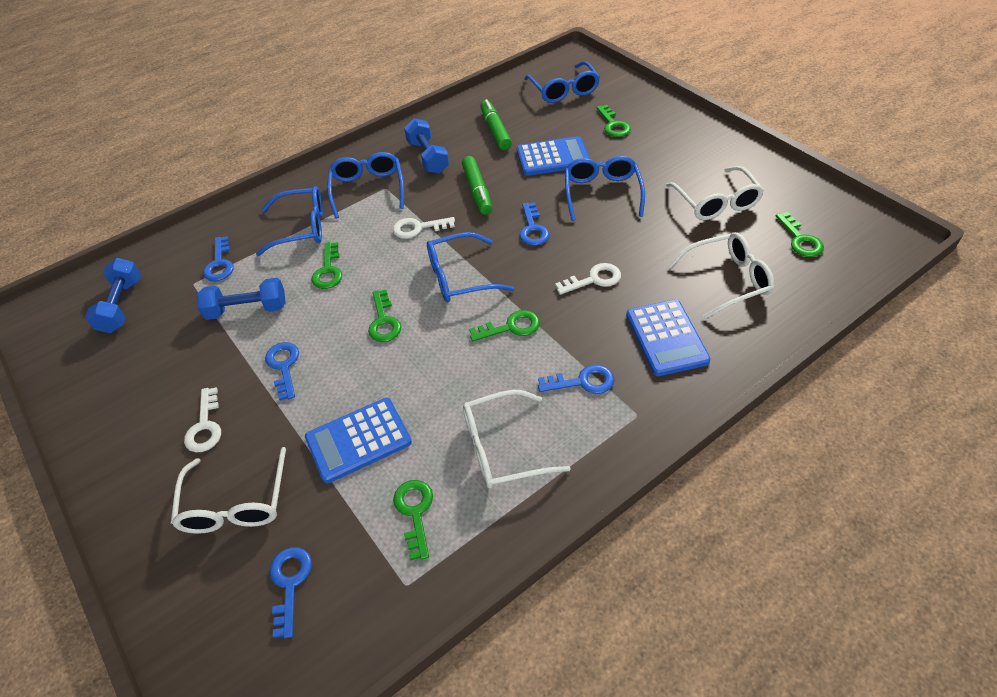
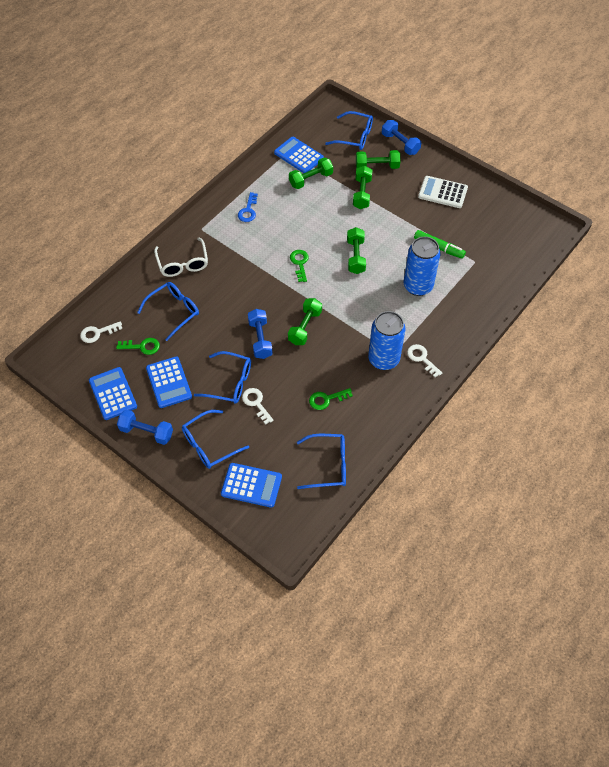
blue calculator: [305,398,412,483] [517,136,590,176] [626,299,711,376] = 3 -> [89,367,137,420] [146,356,192,408] [221,463,282,508] [274,137,324,173] = 4
blue can: none = 0 -> [368,311,406,370] [404,237,440,296] = 2
blue key: [203,236,234,281] [265,342,299,401] [270,547,312,638] [519,202,550,246] [538,364,615,394] = 5 -> [238,192,258,222] = 1
green dumbbell: none = 0 -> [288,298,322,345] [289,157,333,189] [347,227,366,274] [353,166,372,209] [356,150,400,169] = 5
green key: [311,242,342,289] [368,290,401,342] [393,480,433,560] [469,310,540,341] [597,105,631,137] [776,212,824,257] = 6 -> [116,338,160,355] [290,250,309,282] [309,388,353,410] = 3
green marker: [462,156,492,215] [480,99,512,150] = 2 -> [414,230,466,259] = 1
white calculator: none = 0 -> [418,176,468,208] = 1
white glasses: [171,447,286,534] [463,390,571,488] [666,166,764,220] [668,232,774,319] = 4 -> [154,238,208,277] = 1

